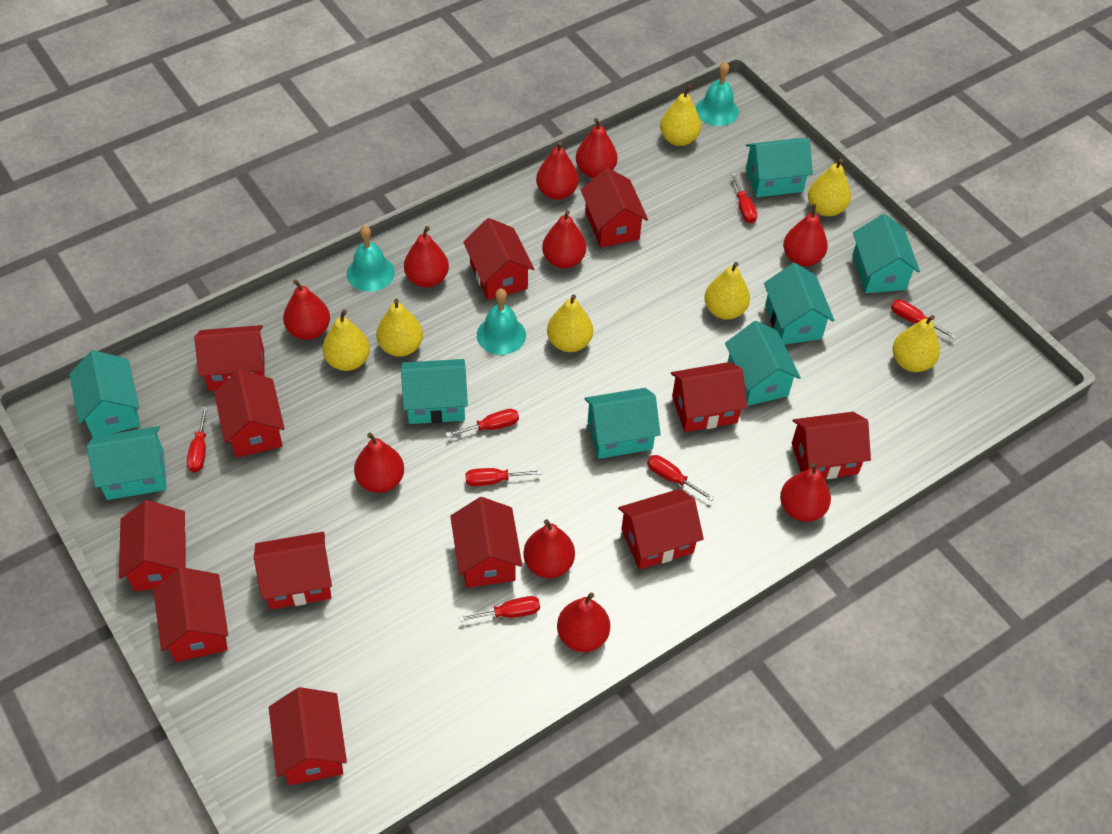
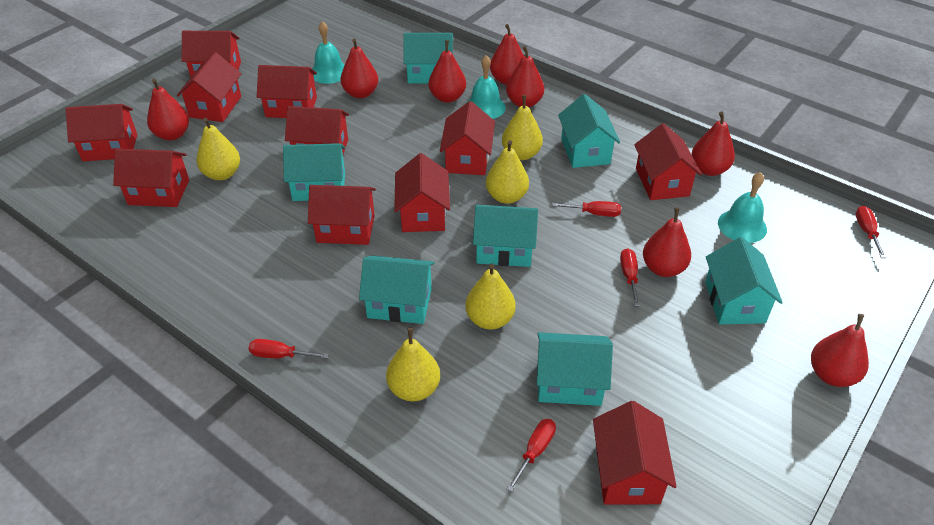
red house: [119,500,185,591] [153,567,228,662] [194,325,265,391] [214,369,285,458] [254,532,332,610] [269,687,347,785] [450,497,522,588] [463,218,534,300] [581,168,648,247] [618,489,704,570] [671,362,747,432] [792,412,871,479] = 12 -> [66,104,137,161] [113,149,189,207] [177,52,242,122] [182,31,241,77] [257,65,317,118] [285,106,349,154] [308,185,376,245] [394,153,450,232] [440,101,495,175] [593,401,677,505] [634,123,702,200] = 11
red pear: [283,279,330,340] [354,433,404,493] [404,226,449,288] [523,519,575,578] [536,141,579,200] [542,210,586,269] [557,592,610,652] [576,118,617,178] [780,463,831,522] [783,204,828,266] = 10 -> [147,79,189,140] [341,38,378,98] [429,40,466,103] [490,24,524,85] [506,46,544,107] [643,207,691,277] [691,111,735,176] [811,314,869,387] = 8
red screwdriver: [187,407,208,472] [446,409,519,437] [459,596,540,622] [465,468,542,486] [647,455,714,501] [731,173,757,223] [891,299,956,339] = 7 -> [248,339,329,358] [507,419,556,492] [552,201,621,217] [620,248,640,306] [856,206,886,258] = 5
turquoise house: [69,350,140,437] [87,426,167,500] [401,359,468,424] [585,388,661,459] [725,321,801,406] [746,138,813,197] [764,263,834,345] [852,214,920,293] = 8 -> [283,143,345,201] [359,256,435,324] [403,33,453,83] [473,205,538,267] [537,332,613,406] [558,94,620,168] [705,237,783,325] = 7
yellow pear: [323,309,370,371] [376,299,423,357] [547,294,593,352] [660,85,701,146] [704,262,750,320] [808,158,851,217] [893,315,940,372] = 7 -> [196,118,240,180] [386,328,440,401] [465,263,516,329] [486,140,529,204] [502,95,543,160] = 5

